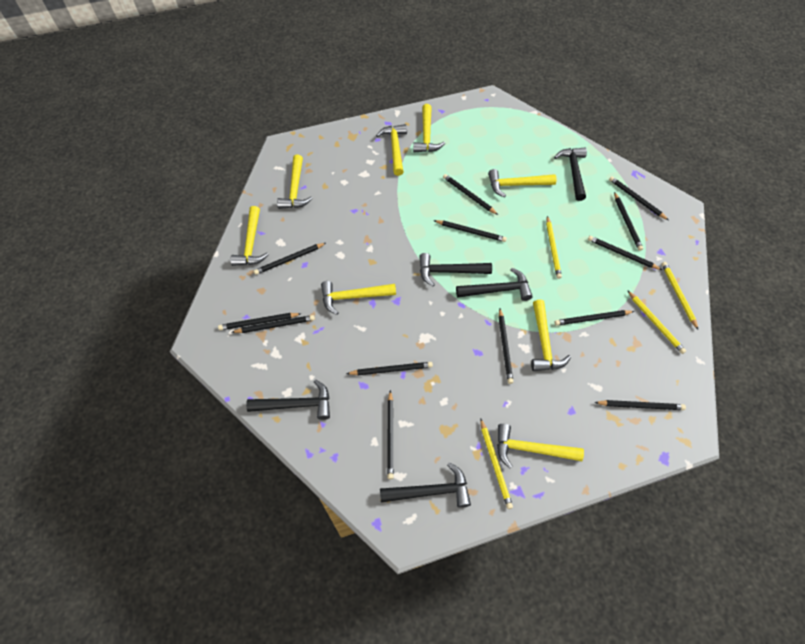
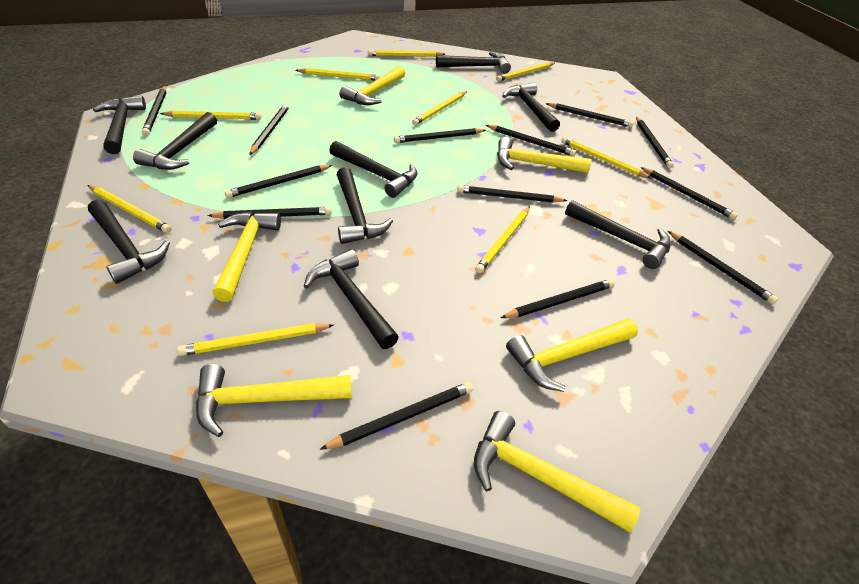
black hammer: [246,380,330,420] [380,462,471,508] [419,253,492,286] [456,268,533,301] [554,148,587,201] = 5 -> [88,200,170,284] [93,96,146,154] [133,112,217,170] [304,249,399,349] [329,141,418,198] [337,167,393,244] [436,52,511,74] [502,82,560,132] [565,200,671,269] = 9
yellow hammer: [230,206,269,266] [277,155,313,209] [321,281,396,315] [376,124,407,176] [413,104,445,152] [488,169,556,198] [497,424,584,469] [531,300,571,371] = 8 -> [196,364,352,437] [213,212,281,302] [340,66,405,105] [474,411,640,532] [497,137,592,173] [506,318,638,392] = 6
yellow pencil: [480,418,513,509] [546,216,562,279] [627,290,686,354] [661,262,698,330] = 4 -> [87,185,171,233] [160,111,261,120] [177,323,334,356] [296,68,380,81] [368,50,445,57] [412,91,467,125] [475,206,530,273] [496,62,555,81] [561,137,651,178] = 9

